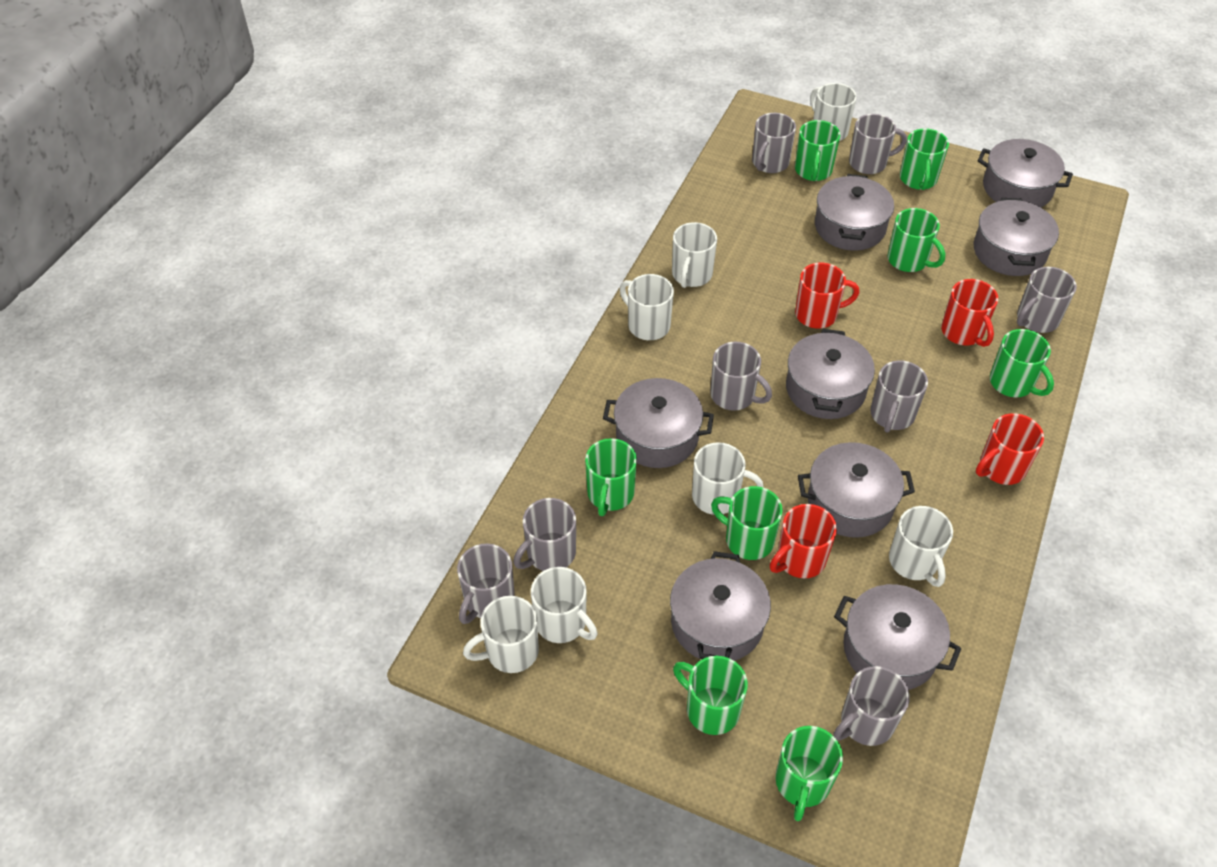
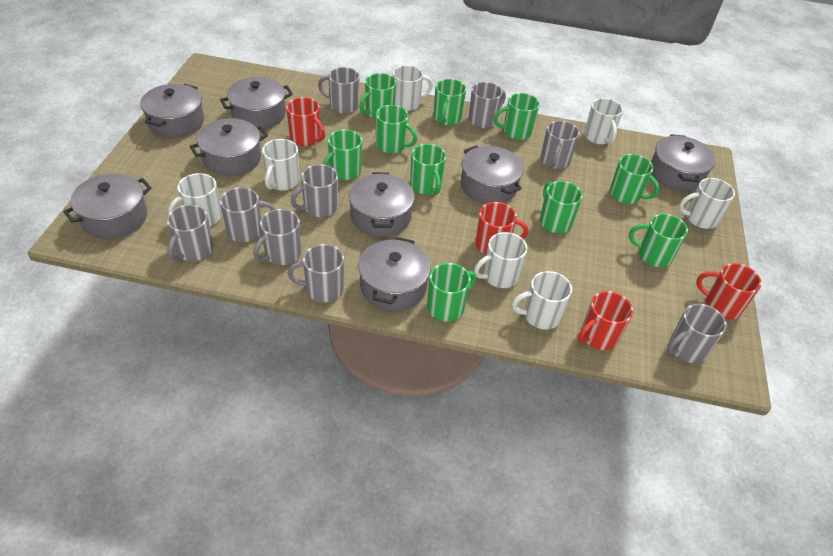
green mug: [585,438,637,516] [673,656,748,735] [711,486,783,560] [775,726,843,821] [795,120,840,181] [887,208,945,272] [900,128,949,190] [990,329,1054,397] = 8 -> [323,130,362,180] [359,73,396,119] [376,105,417,153] [410,144,446,195] [427,263,476,322] [433,79,466,125] [494,93,540,140] [540,181,583,233] [610,154,660,204] [629,214,688,267] = 10
grey mug: [457,543,515,624] [513,498,576,571] [711,342,772,411] [752,113,796,173] [833,666,910,746] [849,114,907,174] [870,360,928,433] [1017,267,1077,333] = 8 -> [167,205,213,261] [220,187,275,242] [253,209,301,265] [288,244,344,302] [291,164,338,217] [318,67,359,114] [468,82,506,128] [541,121,580,169] [667,304,727,363] = 9

